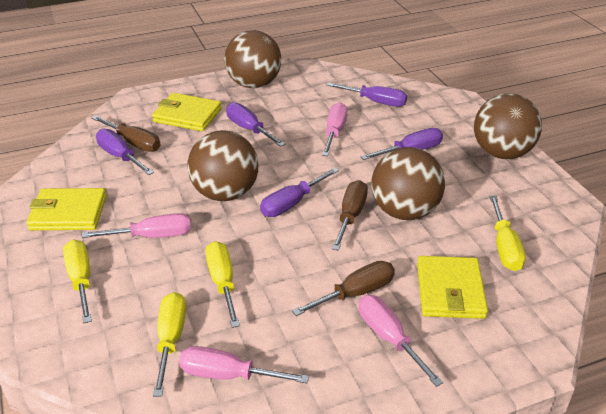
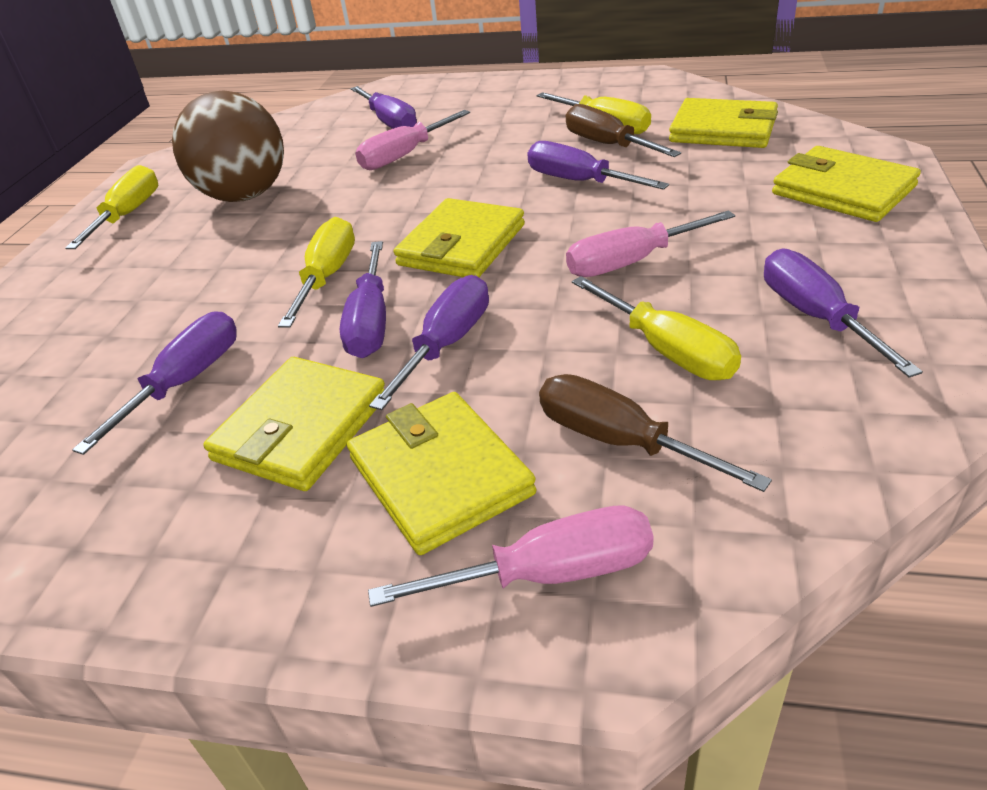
brown ball: [187,130,258,201] [224,30,281,88] [371,147,445,220] [474,93,542,159] = 4 -> [172,91,284,202] = 1
brown screwdriver: [92,116,161,152] [292,261,395,316] [332,180,368,251] = 3 -> [539,374,772,492] [566,104,681,157] = 2
pink screwdriver: [82,213,191,238] [179,346,309,383] [322,102,348,156] [359,295,443,387] = 4 -> [355,110,470,170] [368,505,654,607] [566,210,735,277] = 3
purple screwdriver: [96,128,154,175] [226,102,285,147] [260,168,339,217] [327,82,407,107] [360,128,443,160] = 5 -> [72,311,237,455] [340,241,386,358] [350,86,417,129] [369,275,489,410] [528,141,669,190] [764,249,923,378] = 6
yellow wallet: [26,188,106,230] [152,93,222,131] [417,256,488,319] = 3 -> [203,357,385,491] [347,392,536,555] [394,198,525,277] [669,98,778,148] [772,146,921,222] = 5

